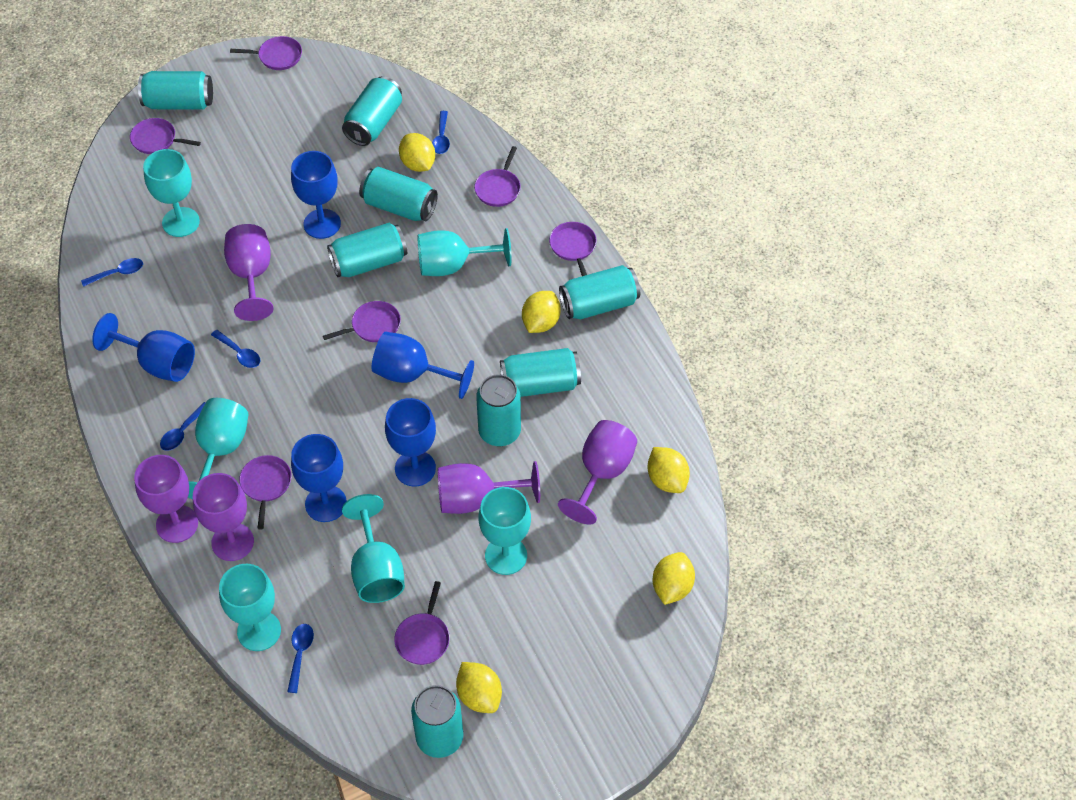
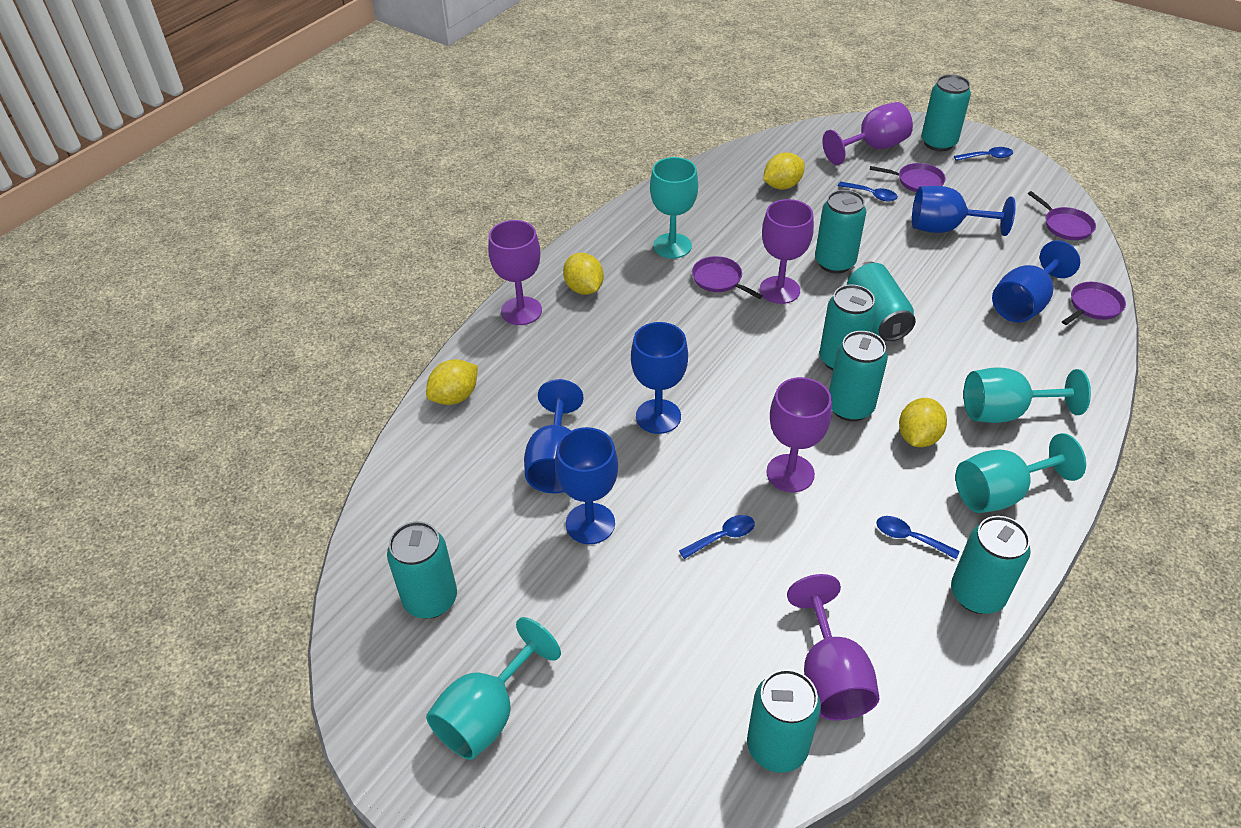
blue spoon: [81,258,143,287] [160,402,206,451] [211,330,260,368] [287,624,314,693] [432,111,450,154] = 5 -> [679,515,755,559] [838,181,898,201] [876,516,960,559] [954,147,1013,161] = 4
purple pan: [130,118,201,154] [230,36,302,70] [239,455,291,529] [323,301,401,342] [394,581,450,665] [474,146,521,207] [549,222,596,276] = 7 -> [692,256,763,299] [870,163,946,192] [1028,191,1096,240] [1062,282,1126,325] = 4
turquoise goblet: [143,149,200,237] [188,398,249,500] [219,564,281,651] [342,494,405,603] [418,228,512,276] [478,487,531,575] = 6 -> [426,617,561,760] [650,157,698,259] [955,433,1086,513] [963,367,1091,423] = 4
yellow lemon: [399,133,435,172] [456,662,502,713] [522,291,561,333] [647,447,690,493] [653,552,695,605] = 5 -> [426,359,478,405] [563,253,604,295] [763,153,805,189] [899,398,947,447] = 4

